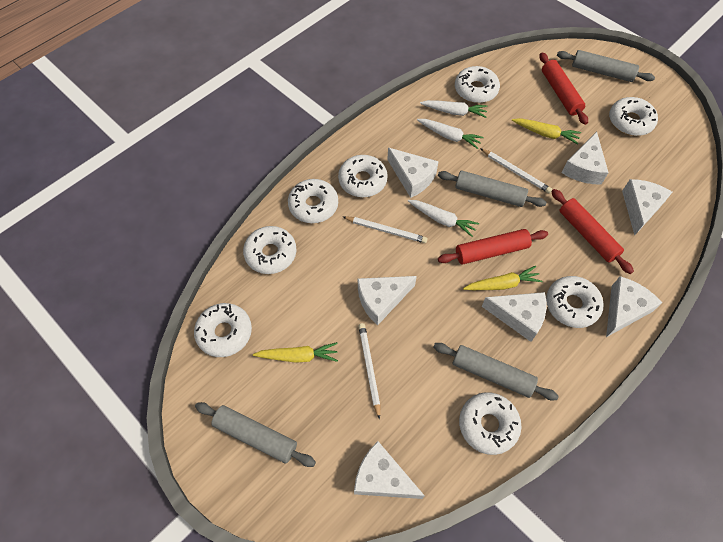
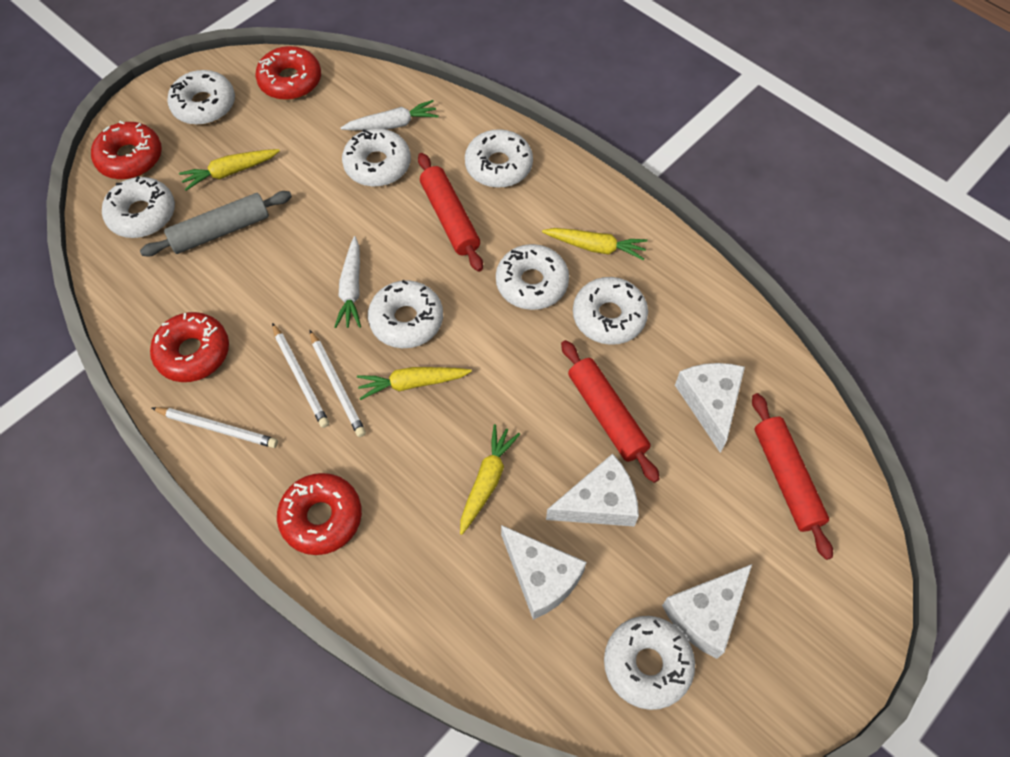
grey rolling pin: [195,402,316,467] [433,343,559,400] [438,171,547,207] [557,50,655,82] = 4 -> [140,191,292,256] = 1
red donut: none = 0 -> [91,121,162,179] [150,312,229,382] [256,46,321,100] [277,473,362,555] = 4
white carrot: [408,200,479,237] [417,119,484,149] [420,100,488,118] = 3 -> [334,236,361,328] [341,100,439,130] = 2
white cheese: [354,441,425,499] [358,276,417,325] [387,148,439,198] [482,292,546,342] [562,132,609,185] [606,276,662,337] [622,179,672,235] = 7 -> [501,525,587,620] [546,453,639,527] [662,564,752,659] [675,363,745,453] = 4
yellow carrot: [253,342,338,363] [463,266,543,290] [512,118,581,145] = 3 -> [179,149,280,191] [357,367,472,400] [460,424,520,535] [542,228,648,260] = 4

